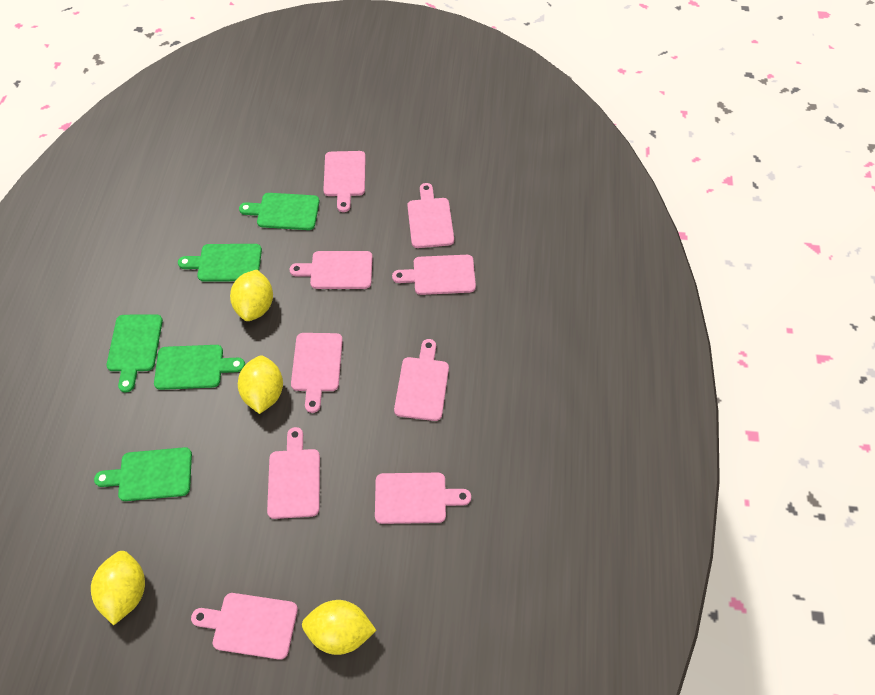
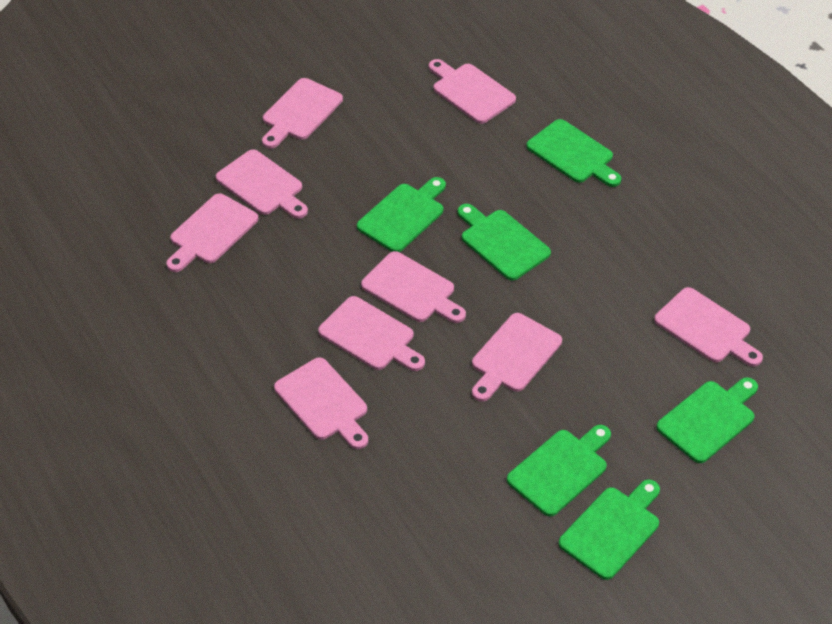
green cutting board: [94,447,192,501] [106,314,163,393] [154,345,245,390] [178,244,262,281] [239,193,320,230] = 5 -> [357,177,446,252] [457,204,551,281] [507,425,611,517] [526,119,621,187] [559,479,660,580] [656,377,758,463] = 6
yellow lemon: [91,551,145,626] [230,270,273,321] [238,356,283,414] [302,600,376,655] = 4 -> none = 0

